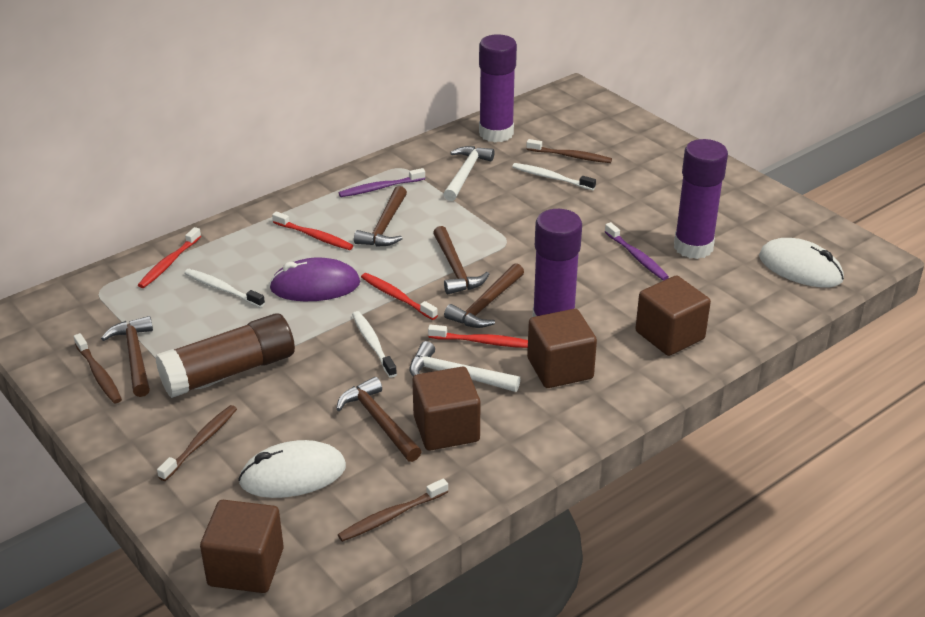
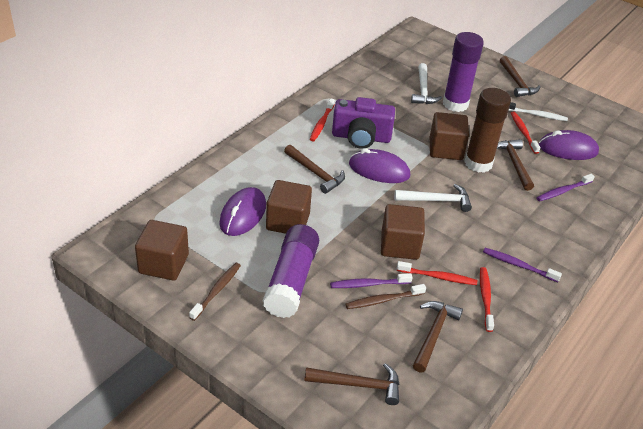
brown toothbrush: [74,333,122,403] [157,405,237,481] [338,478,448,542] [526,139,612,163] = 4 -> [189,263,241,321] [346,284,426,309] = 2
purple camera: none = 0 -> [332,97,395,149] = 1
purple glue stick: [479,34,517,142] [532,209,582,317] [674,139,728,259] = 3 -> [263,224,319,318] [443,32,484,112] = 2
purple mouse: [269,258,360,301] = 1 -> [219,187,266,236] [349,148,410,183] [539,130,599,160] = 3
purple toothbrush: [339,168,425,197] [605,222,669,280] = 2 -> [330,273,413,288] [483,248,562,282] [536,174,595,202] = 3
white mouse: [238,440,346,498] [759,238,844,288] = 2 -> none = 0
white toothbrush: [184,269,265,308] [352,311,397,378] [512,163,596,190] = 3 -> [508,102,568,121] = 1

